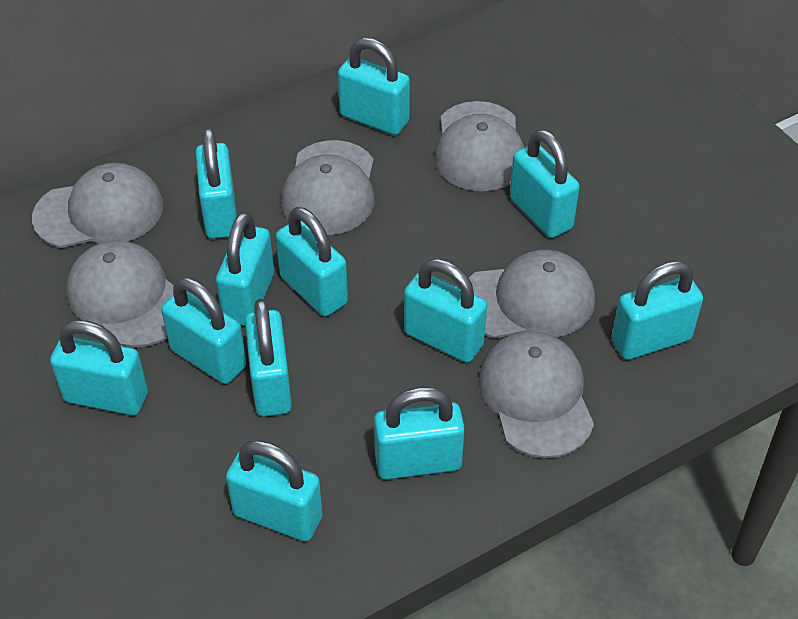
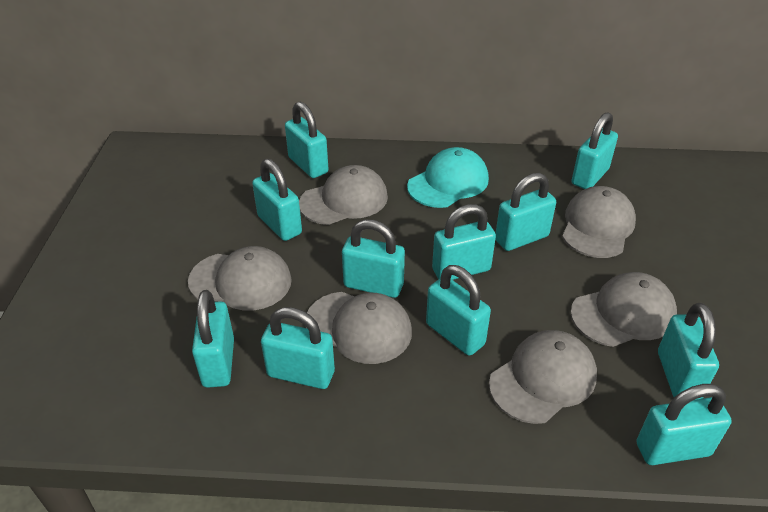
turquoise cap: none = 0 -> [407,147,489,208] = 1
turquoise padlock: [50,320,148,415] [161,277,246,384] [195,128,237,239] [216,212,274,326] [226,440,322,541] [245,299,292,417] [276,207,348,316] [338,38,410,135] [374,387,465,480] [404,259,487,363] [510,129,580,238] [612,261,703,360] = 12 -> [192,290,234,388] [252,159,302,241] [261,307,335,389] [285,102,329,178] [342,220,405,298] [426,265,491,356] [432,204,496,280] [495,173,556,251] [571,112,618,189] [636,384,732,465] [658,303,719,400] = 11

